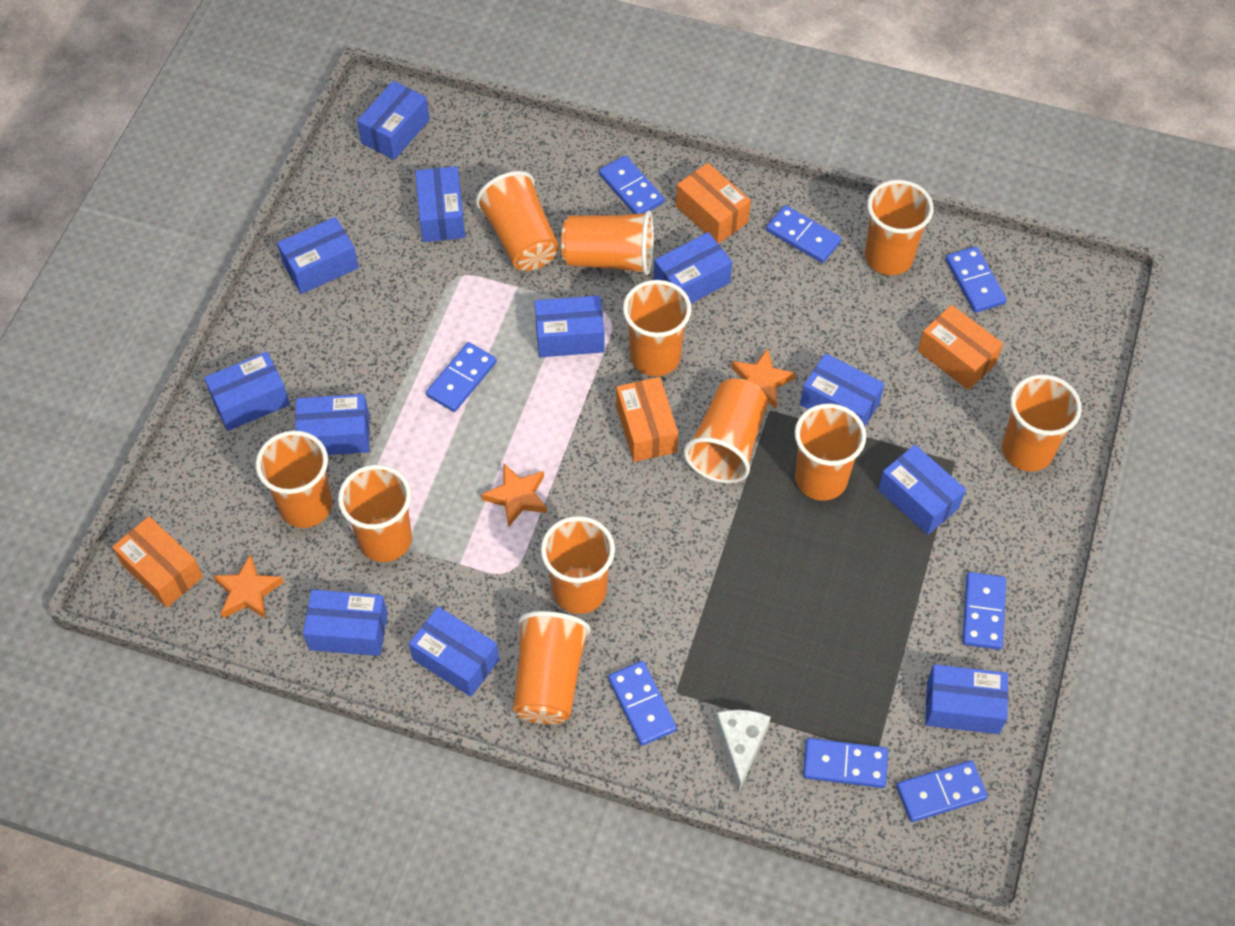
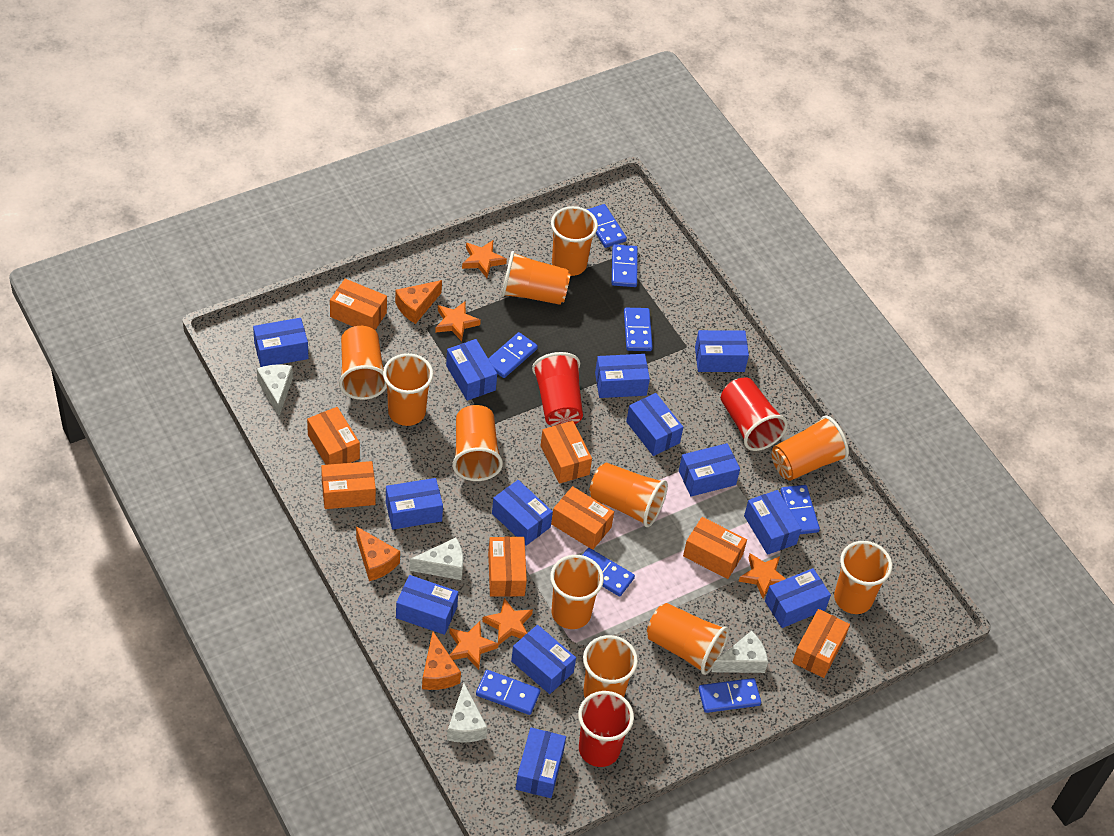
blue box: [204,351,290,431] [277,217,359,294] [295,394,370,455] [303,589,388,656] [357,81,430,160] [409,606,499,697] [415,166,465,242] [534,295,605,357] [654,232,732,303] [800,353,885,427] [878,445,966,535] [925,664,1008,734] = 12 -> [253,318,308,367] [386,478,443,530] [396,575,458,635] [446,339,497,401] [492,480,553,546] [511,625,576,694] [516,728,566,798] [595,354,650,398] [626,393,683,456] [679,443,740,497] [695,330,749,372] [744,490,801,555] [765,568,831,628] = 13
orange box: [112,516,203,608] [616,377,678,462] [676,163,751,244] [918,305,1003,390] = 4 -> [307,407,360,465] [321,461,376,509] [330,279,387,330] [488,537,527,597] [541,421,592,484] [551,486,614,549] [683,517,747,579] [792,609,850,678] = 8
orange cheese: none = 0 -> [356,526,400,581] [395,280,442,324] [422,632,461,690] = 3
orange star: [213,554,284,619] [481,464,547,528] [731,349,796,408] = 3 -> [435,301,481,341] [449,621,499,670] [462,240,507,278] [482,598,533,645] [739,553,786,599] = 5
red cup: none = 0 -> [532,352,583,426] [578,691,634,767] [721,377,788,451] = 3
white cheese: [715,710,771,793] = 1 -> [257,364,293,416] [409,538,463,580] [447,683,488,743] [712,631,768,673] = 4

